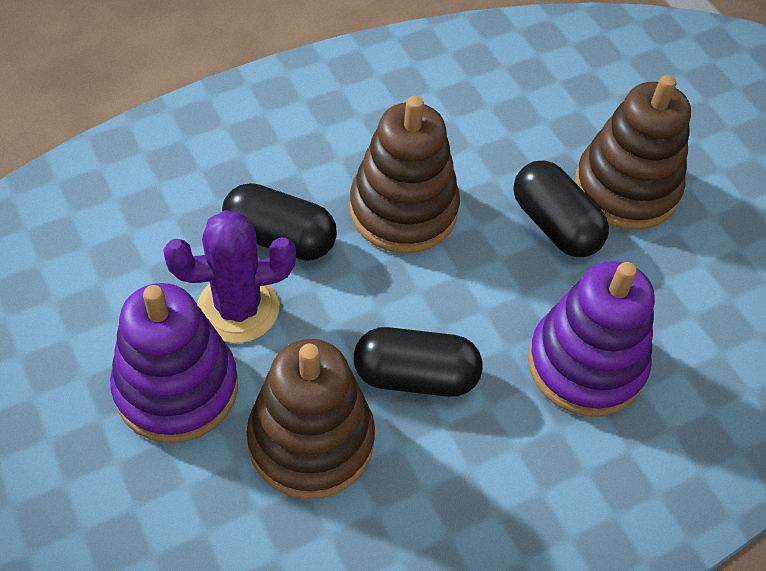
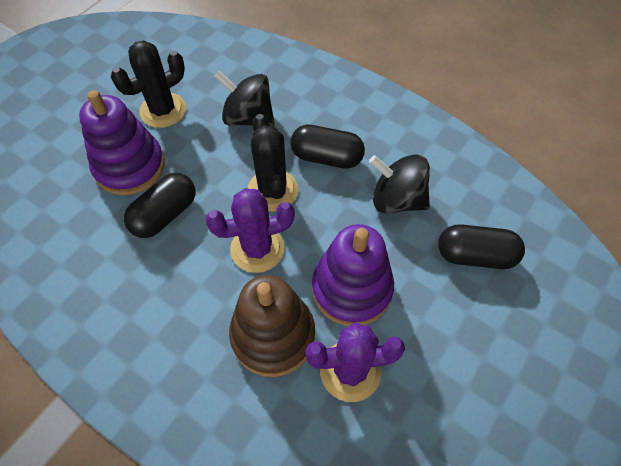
black cactus: none = 0 -> [111,40,186,128] [248,114,298,212] = 2
black spinning top: none = 0 -> [214,71,275,126] [369,154,430,214] = 2
brown stacking toy: [247,339,375,499] [349,96,460,253] [575,75,691,230] = 3 -> [229,275,315,377] = 1
purple cactus: [164,210,296,343] = 1 -> [205,188,295,273] [305,323,405,402] = 2

